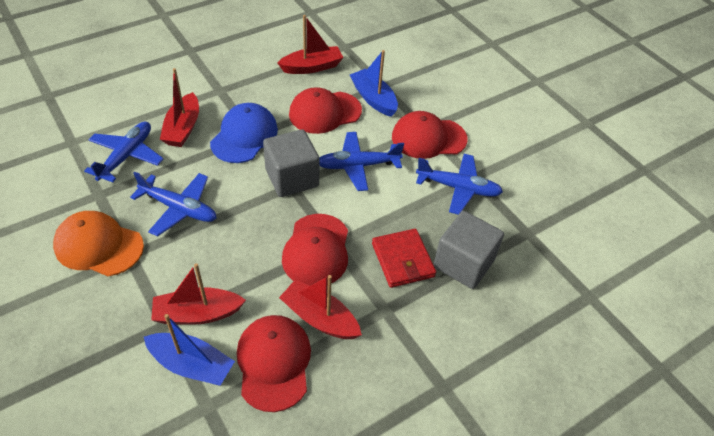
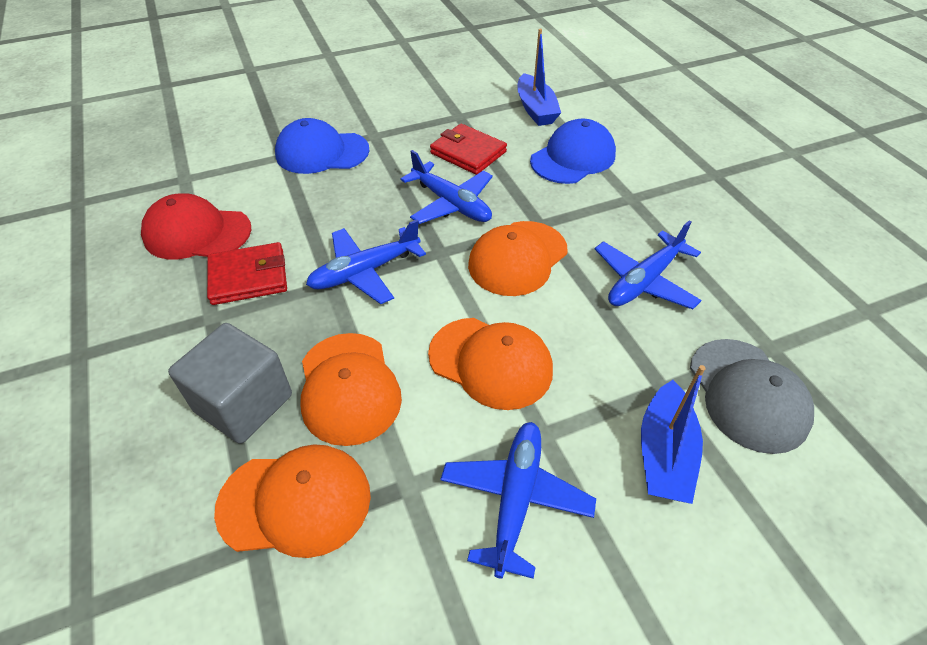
blue cap: [210,103,278,163] = 1 -> [275,118,370,174] [530,119,616,184] = 2
grey cap: none = 0 -> [690,339,814,454] = 1
grey cube: [263,129,319,197] [433,211,504,289] = 2 -> [168,323,292,444] = 1
orange cap: [53,211,144,276] = 1 -> [214,444,371,558] [300,333,402,446] [428,318,553,410] [468,221,567,296] = 4
red boat: [151,263,246,325] [160,68,199,147] [278,15,344,74] [279,275,362,339] = 4 -> none = 0
red cap: [237,315,311,412] [282,214,348,286] [289,87,362,134] [392,111,468,159] = 4 -> [141,193,251,259] = 1
red wallet: [372,229,436,288] = 1 -> [207,242,287,305] [430,124,507,175] = 2

